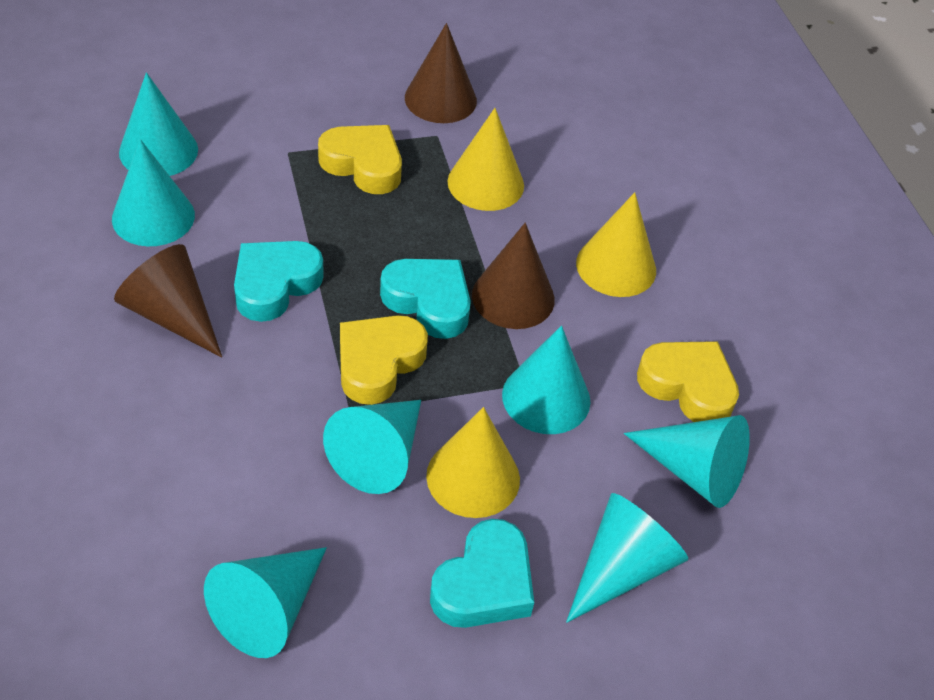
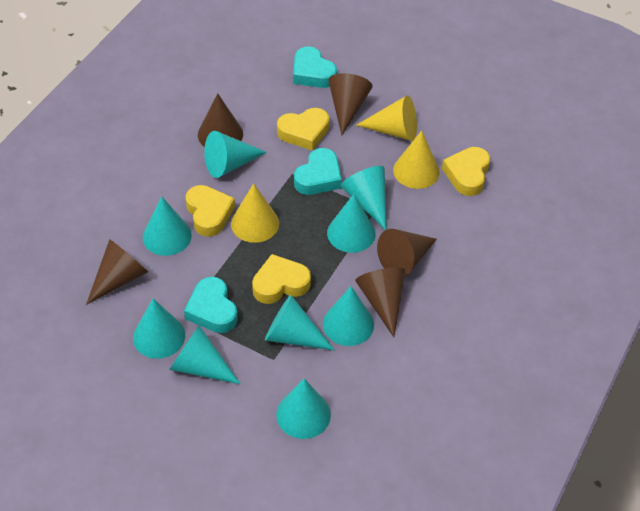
brown cone: [114,244,222,358] [405,23,477,123] [472,223,555,329] = 3 -> [86,239,148,305] [198,93,243,147] [328,73,372,135] [355,267,405,337] [377,229,437,277] = 5
turquoise cone: [112,139,195,246] [119,72,198,176] [204,547,327,658] [323,400,421,494] [502,326,590,434] [566,493,688,623] [624,415,750,508] = 7 -> [133,298,185,359] [143,196,192,256] [169,325,240,384] [204,131,267,178] [265,295,335,351] [276,379,331,439] [323,286,374,346] [327,194,375,253] [341,166,387,230] = 9
yellow heart: [318,125,402,194] [340,315,428,405] [637,341,739,422] = 3 -> [186,185,235,237] [252,254,311,304] [277,108,329,150] [442,147,490,196] = 4

